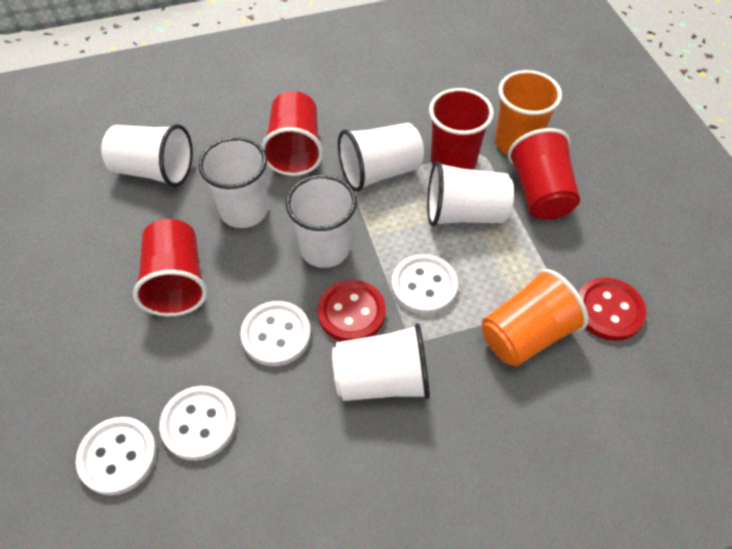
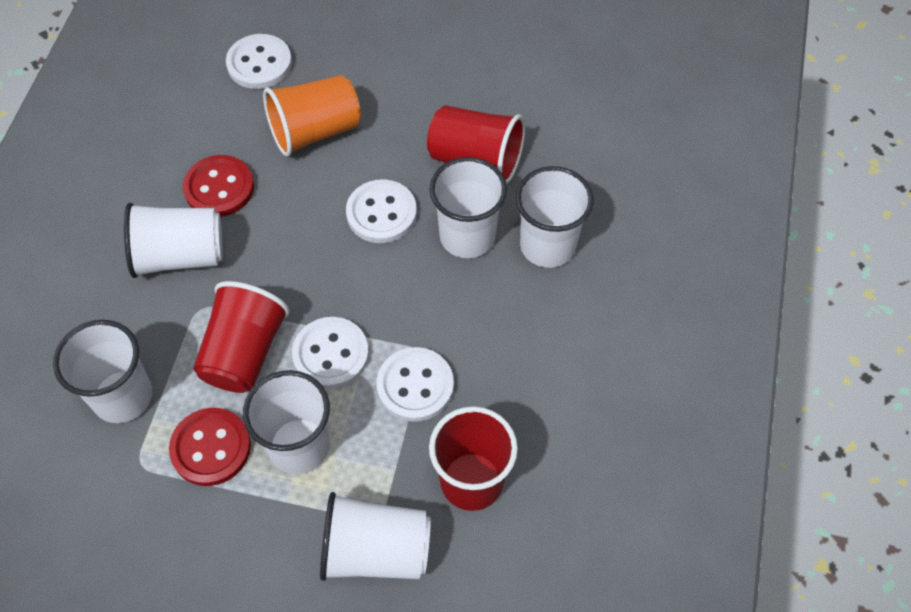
orange cup: [482,269,589,366] [495,70,562,155] = 2 -> [263,75,361,157] = 1
red cup: [133,219,207,316] [261,91,323,176] [429,88,494,170] [508,128,580,220] = 4 -> [193,281,290,393] [427,105,525,184] [429,406,518,511] = 3

